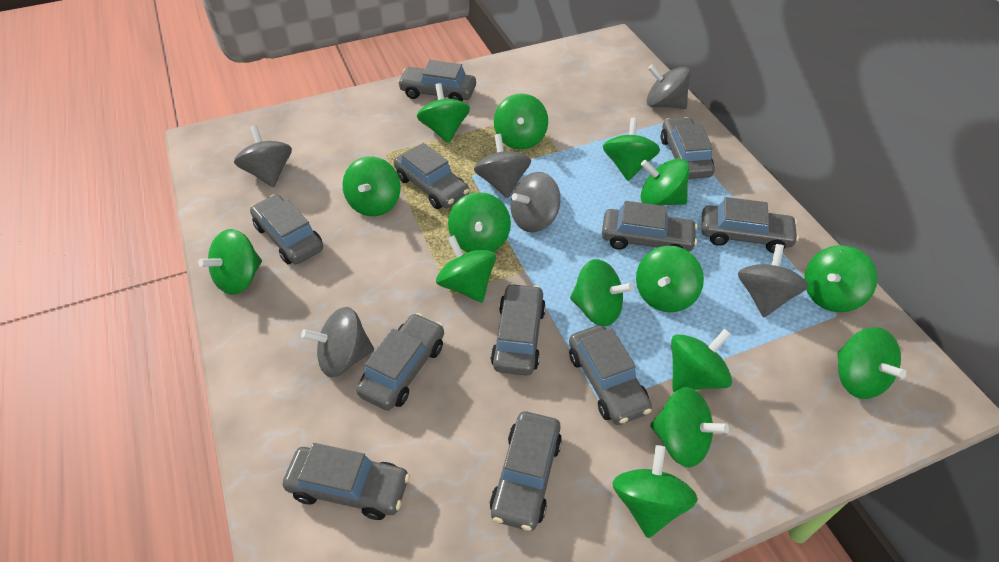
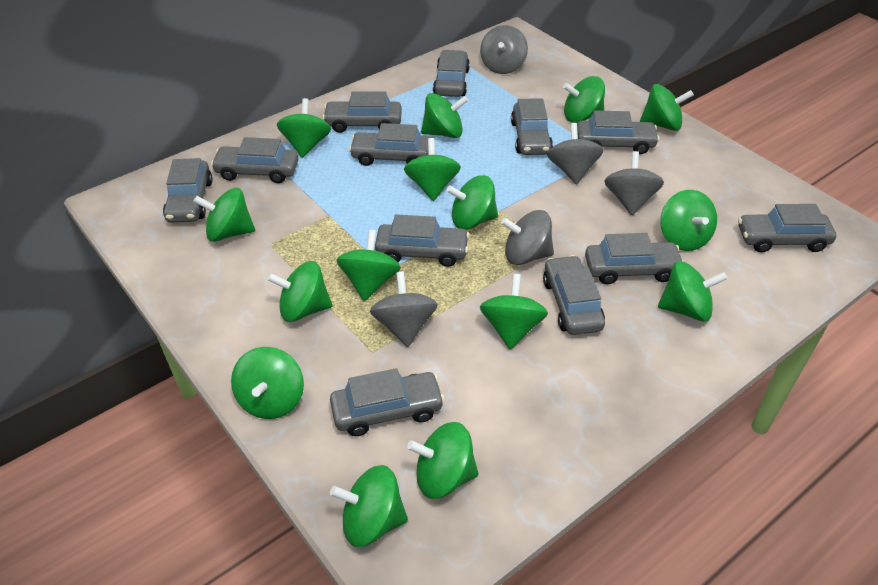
grey car: [250,194,323,264] [283,443,410,520] [356,313,444,411] [394,143,470,209] [397,60,476,102] [490,411,562,531] [491,283,546,376] [569,325,652,425] [602,201,698,252] [661,117,715,179] [702,197,799,253] = 11 -> [163,158,213,223] [211,137,298,183] [322,91,402,133] [330,368,445,436] [349,123,431,166] [375,214,469,267] [433,50,470,97] [511,98,553,155] [543,255,605,335] [577,110,660,154] [585,233,684,285] [738,204,836,253] = 12
grey spinning top: [234,125,292,187] [301,307,374,377] [474,134,531,198] [510,172,561,232] [647,64,690,109] [738,244,808,317] = 6 -> [370,272,438,347] [480,25,528,74] [501,210,554,265] [547,123,604,184] [604,151,664,215] = 5

